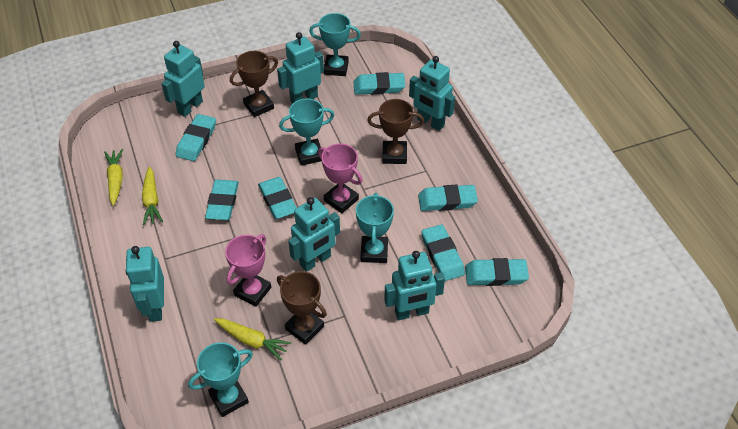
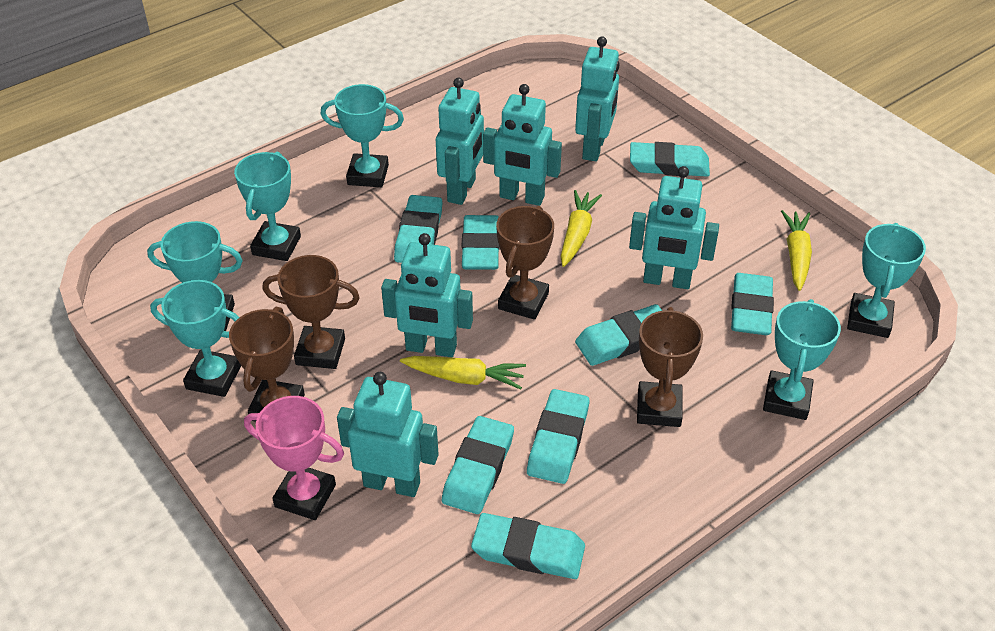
brown trophy: [230,51,278,117] [277,271,327,345] [367,99,424,164] = 3 -> [229,307,305,422] [263,255,360,369] [496,206,554,320] [637,307,703,427] = 4
pink trophy: [225,234,271,307] [318,143,363,213] = 2 -> [244,396,344,520] = 1
turquoise eraser: [176,114,216,161] [205,180,239,220] [258,177,297,219] [354,72,405,95] [418,185,478,211] [422,224,465,281] [465,258,529,286] = 7 -> [394,195,442,263] [442,416,514,514] [461,215,500,270] [471,513,585,579] [527,389,589,484] [575,304,662,366] [630,142,710,177] [731,273,774,335] = 8
turquoise trophy: [188,342,253,417] [279,99,335,166] [309,13,361,76] [356,193,394,263] = 4 -> [147,221,243,331] [150,280,241,397] [234,152,301,261] [320,84,404,187] [763,299,841,420] [847,223,926,338] = 6

